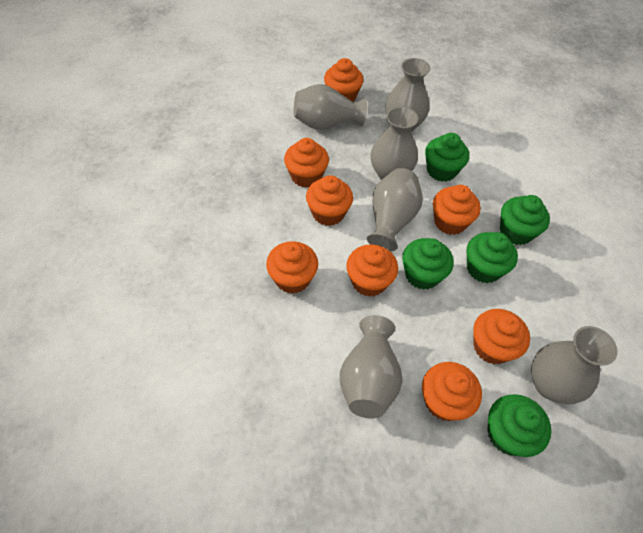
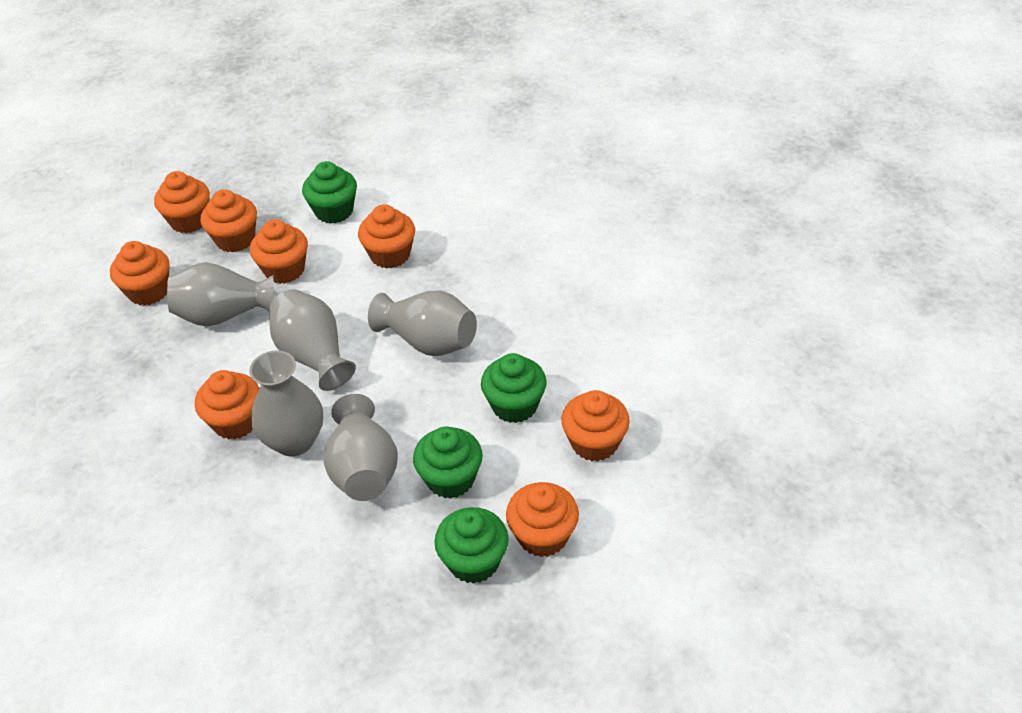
green cupcake: [402,238,454,290] [425,133,469,182] [466,232,518,283] [487,394,551,457] [500,195,550,245] = 5 -> [302,161,357,224] [413,426,483,498] [434,507,509,584] [481,353,547,423] = 4
grey vase: [294,84,367,130] [340,315,403,419] [367,168,423,251] [371,107,418,180] [386,58,431,132] [531,326,618,404] = 6 -> [167,262,274,326] [249,350,323,456] [269,289,356,391] [324,394,398,501] [368,290,477,356] = 5

